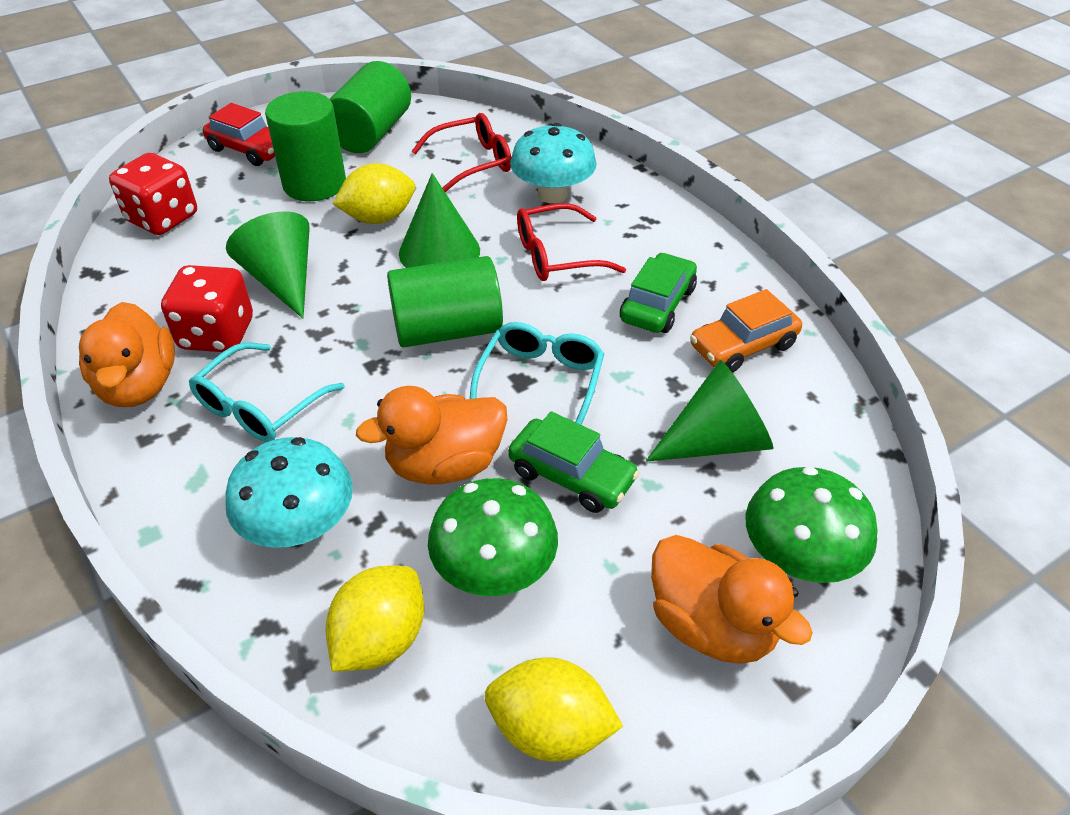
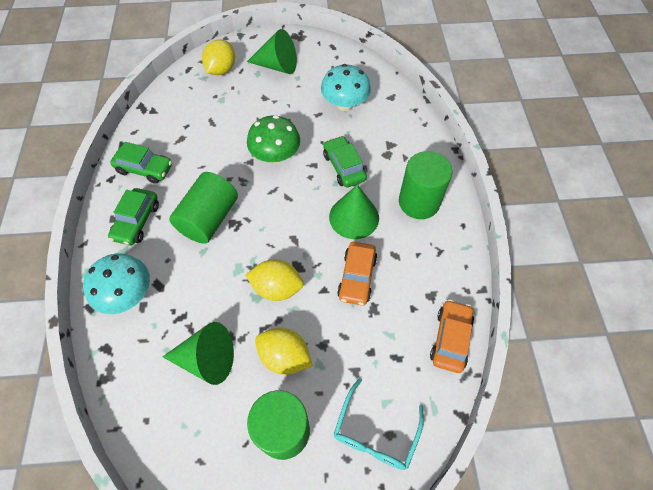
green car: [508,411,640,513] [620,252,697,333] = 2 -> [108,188,159,246] [110,142,172,184] [323,136,367,187] = 3
green mushroom: [428,478,558,596] [746,467,878,583] = 2 -> [247,115,300,163] = 1
orange car: [690,289,802,373] = 1 -> [337,242,377,305] [430,300,474,373] = 2
orange duck: [79,302,175,407] [356,386,508,484] [651,535,813,664] = 3 -> none = 0
red car: [203,103,275,166] = 1 -> none = 0
red dice: [109,153,197,235] [161,265,253,352] = 2 -> none = 0
red glasses: [412,113,511,192] [517,203,626,281] = 2 -> none = 0
turquoise glasses: [189,343,345,442] [470,322,604,425] = 2 -> [334,378,424,470] = 1

